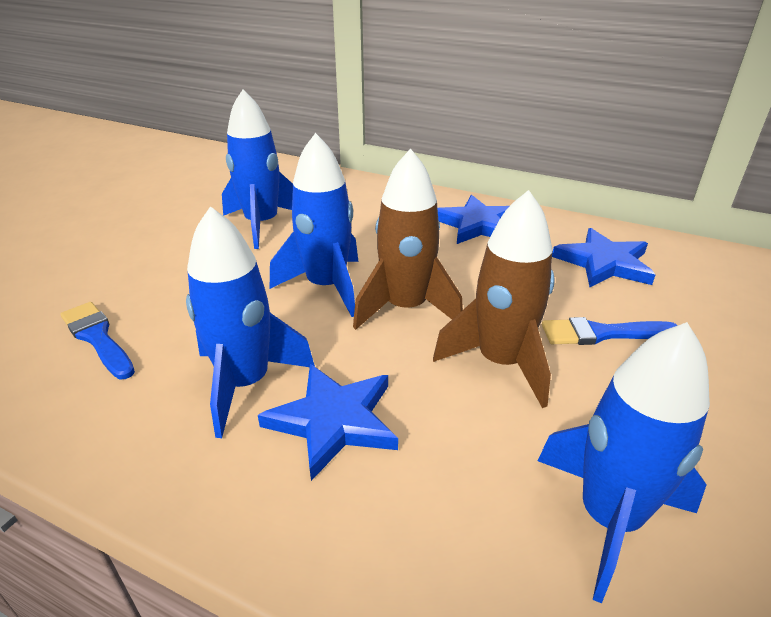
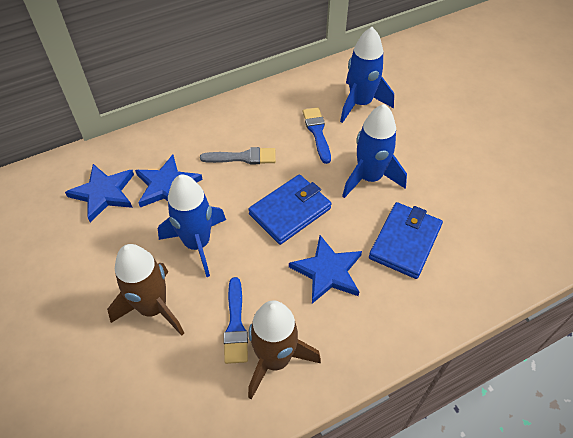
blue rocket: [186,206,315,438] [222,90,293,249] [270,133,358,317] [538,322,710,603] = 4 -> [158,174,226,277] [340,27,394,123] [342,104,407,198] = 3
blue wallet: none = 0 -> [248,174,331,245] [369,202,443,279] = 2
grey brush: none = 0 -> [200,147,276,164] = 1

